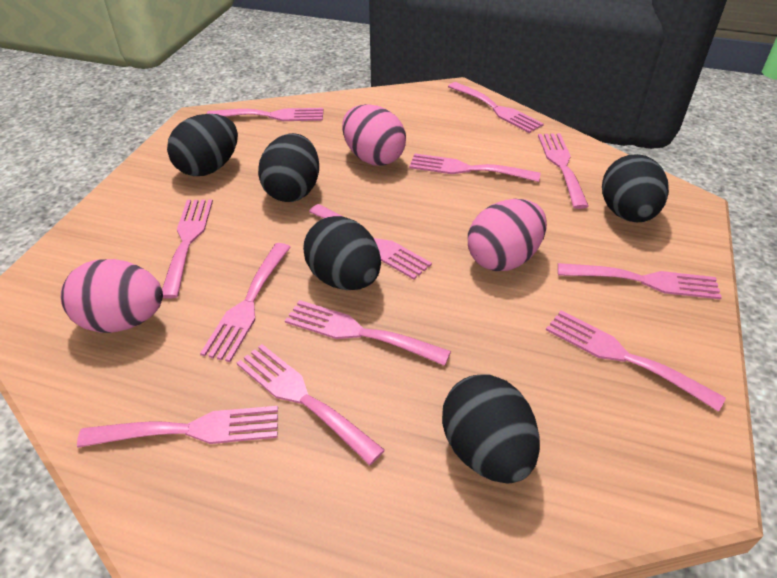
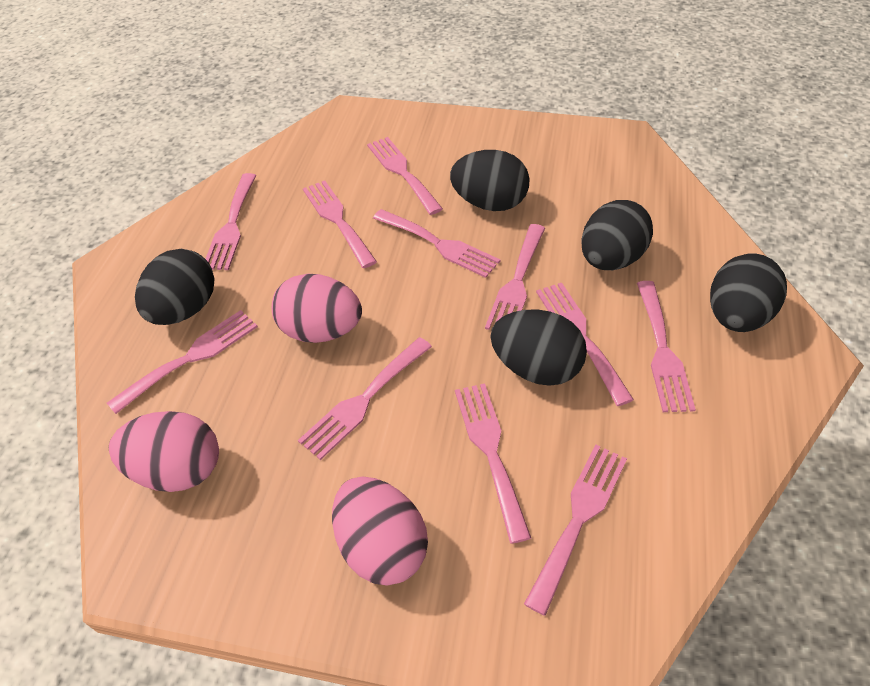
pink fork: [77,406,278,448] [162,199,213,299] [200,243,291,362] [207,108,323,121] [237,344,385,465] [285,300,451,366] [309,204,432,280] [409,153,541,182] [448,82,544,133] [538,133,589,209] [546,311,726,412] [558,263,722,300] = 12 -> [107,310,258,414] [206,173,257,270] [298,337,432,460] [303,181,377,268] [367,137,443,215] [373,209,500,278] [455,383,531,544] [485,224,545,330] [524,445,627,616] [536,283,634,406] [637,281,696,412] = 11

